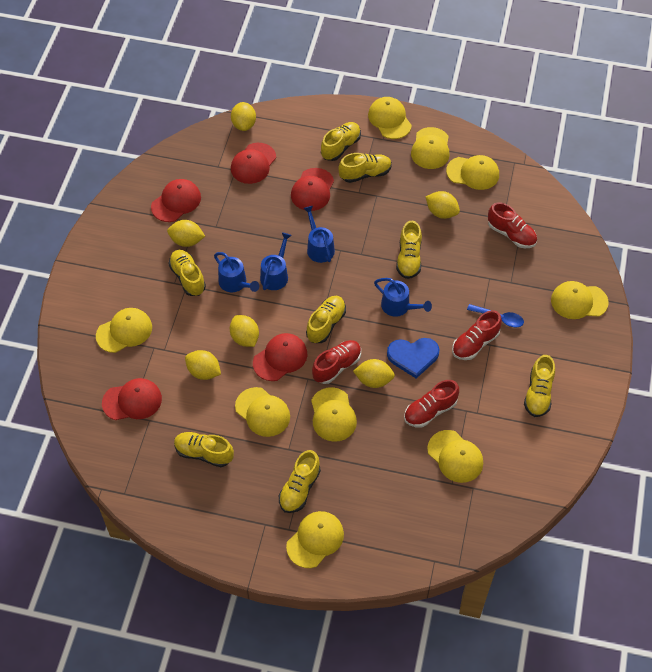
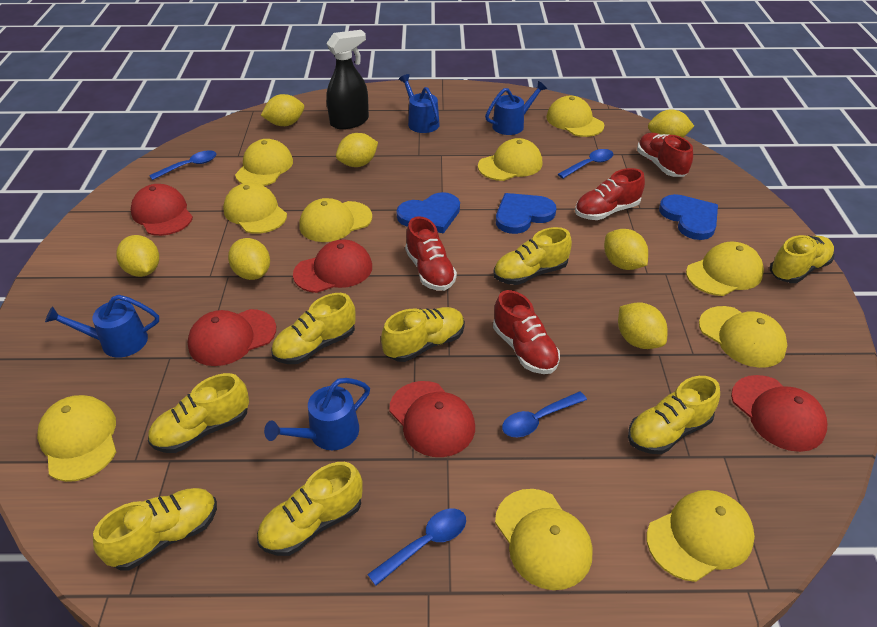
black spray bottle: none = 0 -> [326,30,369,129] = 1
blue heart: [387,338,439,378] = 1 -> [396,192,460,234] [496,193,557,234] [659,194,718,240] = 3
blue spoon: [467,304,524,327] = 1 -> [149,150,216,180] [367,508,466,586] [502,391,587,437] [558,149,613,178] = 4
yellow cap: [96,308,152,353] [235,387,290,437] [286,511,344,568] [311,387,357,442] [368,97,412,139] [411,127,450,169] [427,430,483,483] [446,155,499,190] [551,281,609,319] = 9 -> [37,395,116,482] [223,182,287,234] [235,139,293,186] [299,198,372,242] [478,138,542,181] [495,489,593,590] [546,96,604,137] [647,490,755,582] [686,242,764,296] [699,306,787,368] = 10
yellow lemon: [167,220,205,247] [185,350,221,380] [230,315,259,347] [231,102,256,131] [353,359,395,388] [425,191,460,219] = 6 -> [116,235,159,277] [228,238,270,280] [261,94,304,126] [336,133,378,167] [604,229,648,270] [618,302,668,349] [648,109,694,138] = 7

